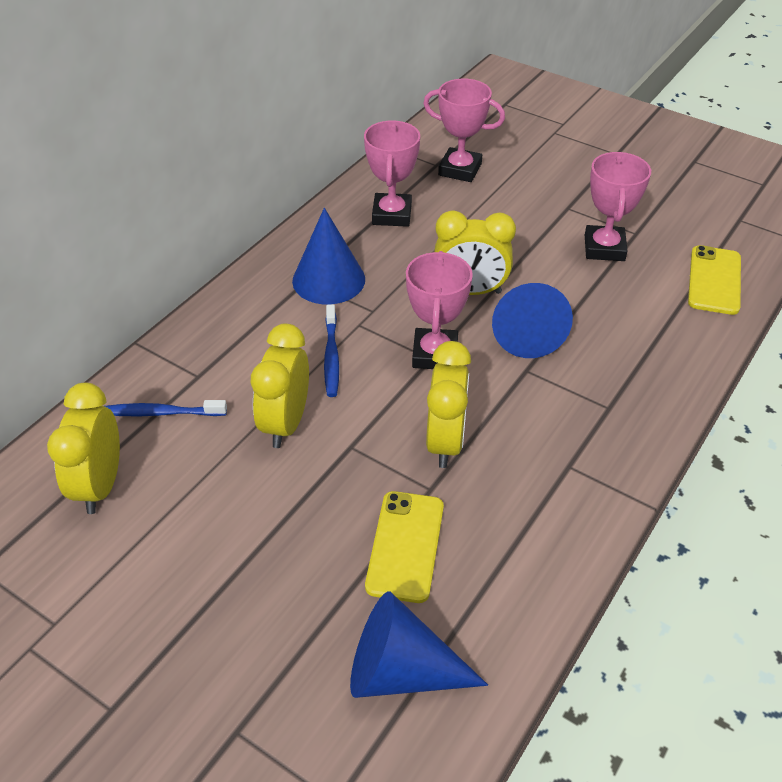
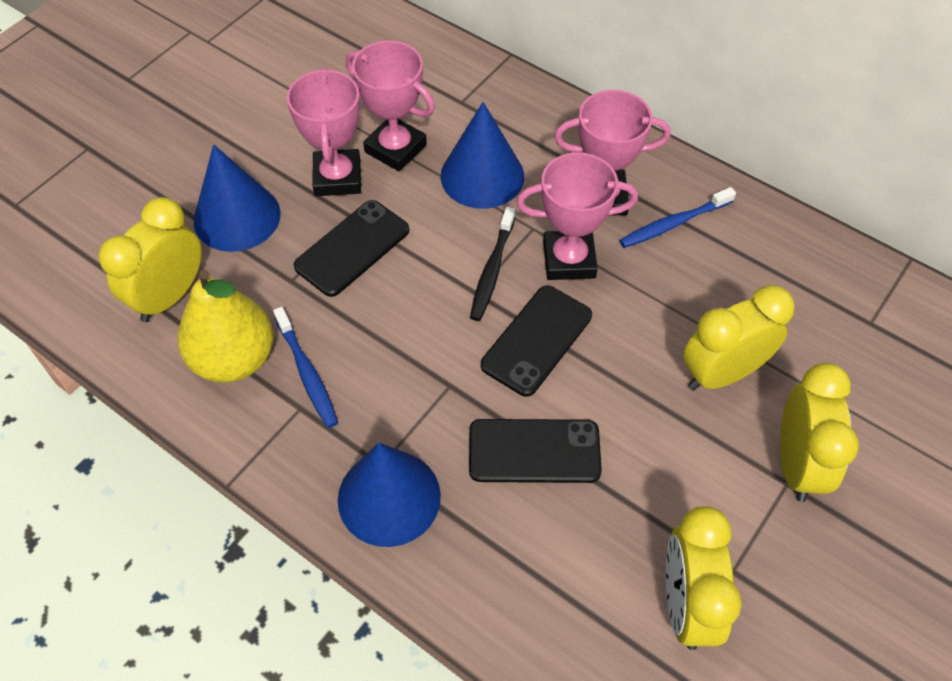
black phone: none = 0 -> [294,200,409,297] [469,419,602,483] [481,285,592,397] = 3
black toothbrush: none = 0 -> [470,207,515,321] = 1
yellow pear: none = 0 -> [177,270,274,383] = 1
yellow phone: [365,491,444,603] [688,245,741,315] = 2 -> none = 0

